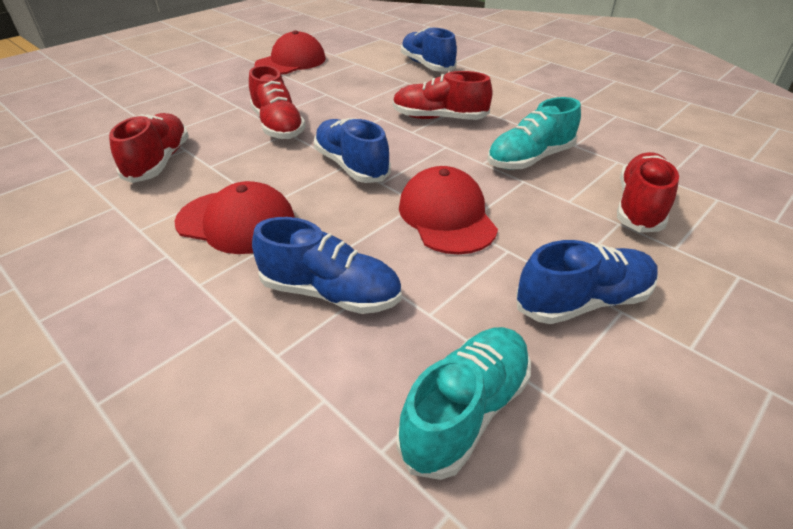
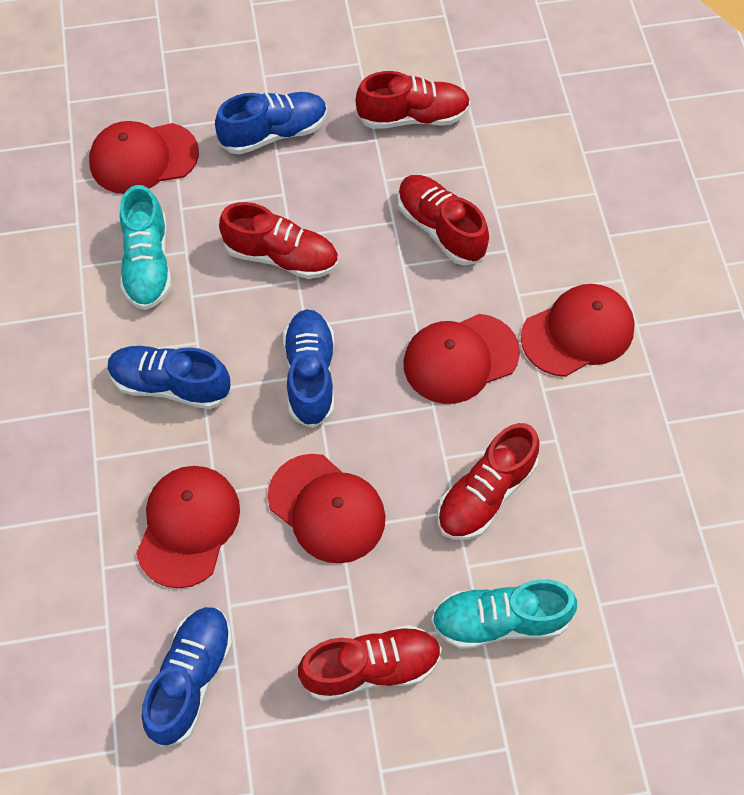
red cap: [175,181,295,254] [254,30,326,74] [399,166,498,254] = 3 -> [89,121,199,194] [136,466,240,588] [268,454,386,563] [403,314,520,404] [521,284,635,377] = 5
red shoe: [109,113,189,183] [249,65,306,139] [393,71,493,120] [617,152,679,233] = 4 -> [219,202,338,279] [298,625,442,701] [356,71,471,129] [397,175,489,266] [437,423,539,540] = 5

